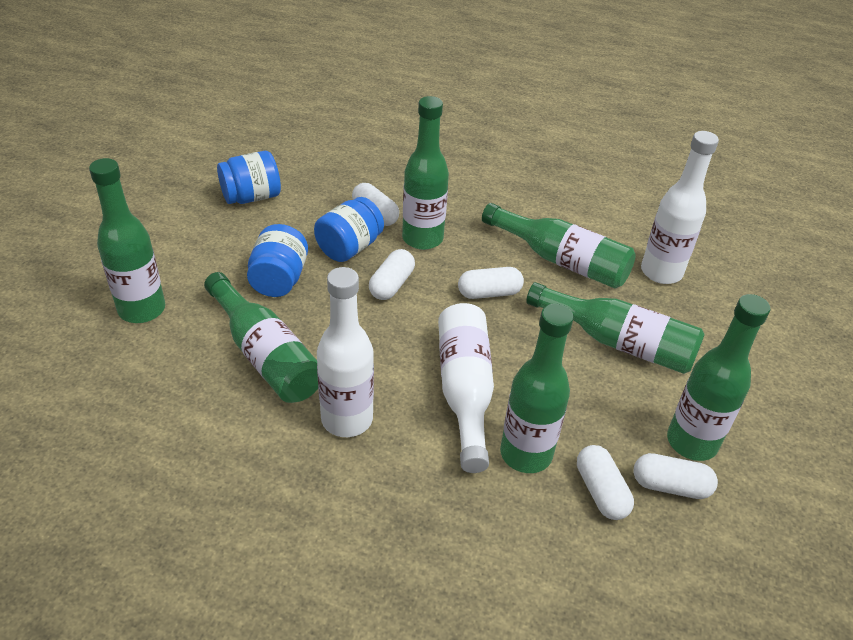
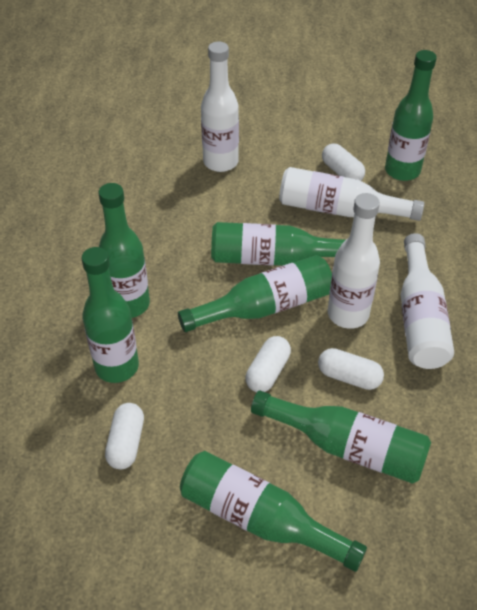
blue jar: [217,151,281,204] [247,224,308,297] [314,197,384,262] = 3 -> none = 0
white bottle: [317,267,374,437] [438,303,494,473] [641,131,719,284] = 3 -> [201,42,239,172] [279,167,424,221] [328,193,380,329] [401,233,454,369] = 4
white capsule: [352,183,399,226] [369,249,415,300] [458,267,524,299] [577,445,634,520] [633,453,718,499] = 5 -> [105,403,144,469] [245,336,291,392] [318,348,384,390] [322,143,365,181] = 4

